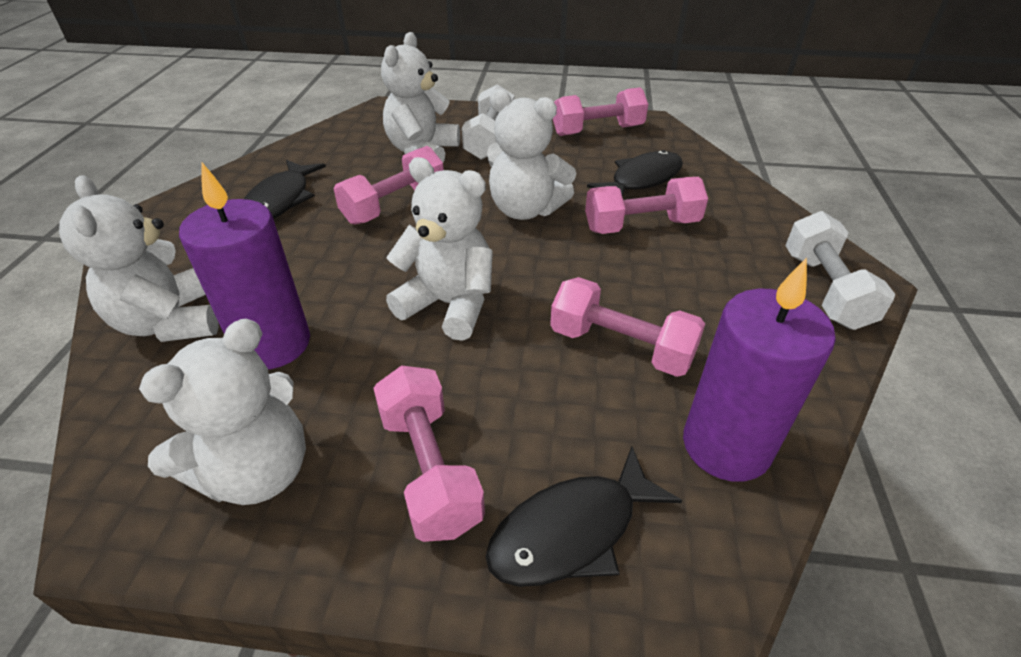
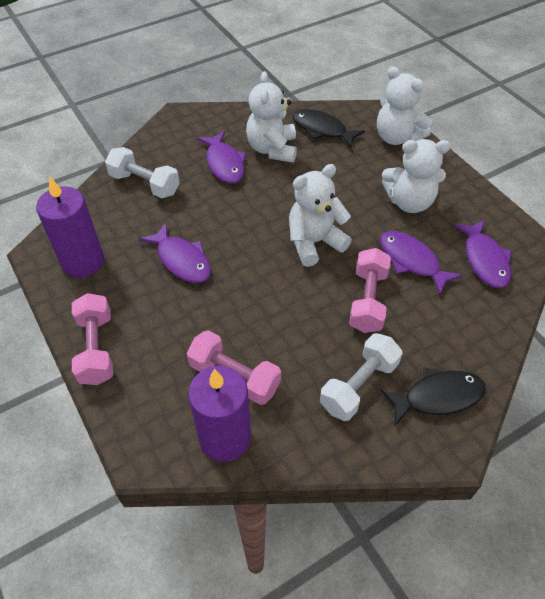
black fish: [244,160,326,219] [486,446,682,587] [587,150,683,198] = 3 -> [292,109,365,148] [380,367,486,426] = 2
pink dumbbell: [334,146,444,224] [373,365,485,542] [550,277,705,377] [553,87,648,136] [585,177,708,234] = 5 -> [72,293,113,385] [187,330,281,405] [349,248,391,333] = 3
purple fish: none = 0 -> [139,223,211,283] [197,131,246,184] [380,231,463,295] [453,220,511,288] = 4
white teddy bear: [59,175,219,342] [139,319,306,505] [381,32,460,162] [386,157,493,341] [487,89,577,220] = 5 -> [246,71,297,163] [289,164,352,267] [377,66,432,145] [382,139,451,213] = 4

